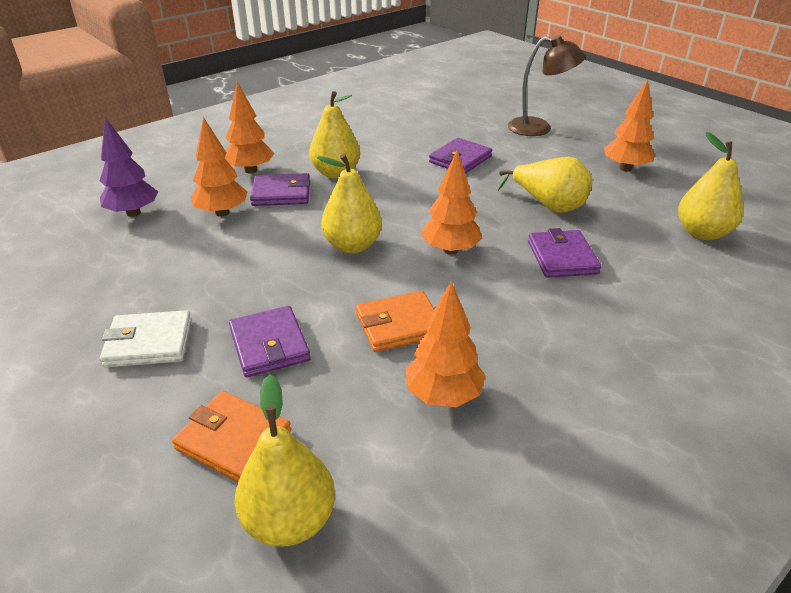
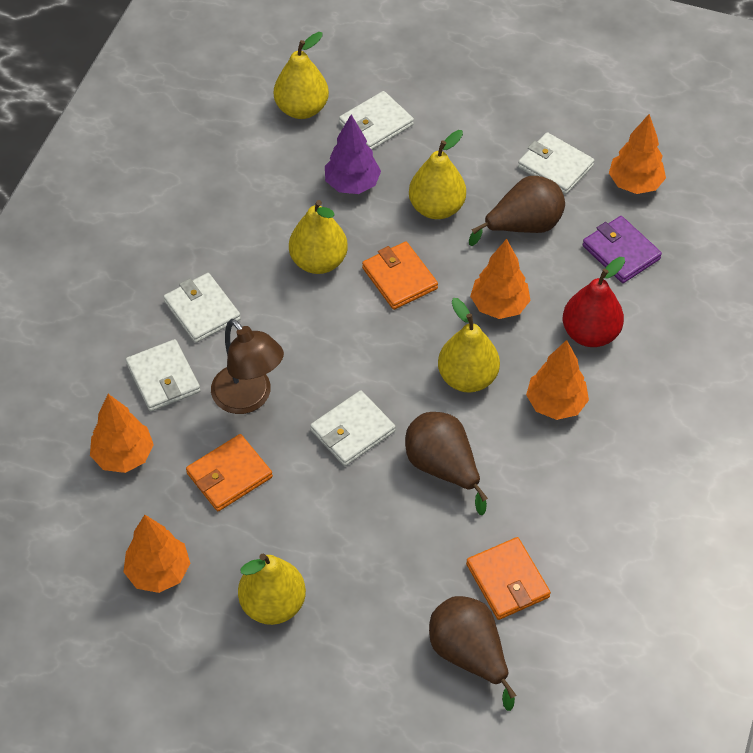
brown pear: none = 0 -> [405,412,488,515] [429,596,516,711] [469,176,565,246] = 3
orange wallet: [172,391,291,482] [356,291,434,352] = 2 -> [186,434,273,511] [362,242,438,310] [466,537,551,620] = 3
purple wallet: [229,306,311,377] [250,173,310,206] [429,138,492,174] [528,228,601,278] = 4 -> [582,216,662,283] = 1
red pear: none = 0 -> [563,257,625,347] = 1
white wallet: [100,310,192,368] = 1 -> [126,339,200,411] [164,273,241,343] [310,390,395,466] [339,91,414,150] [518,132,595,195] = 5

